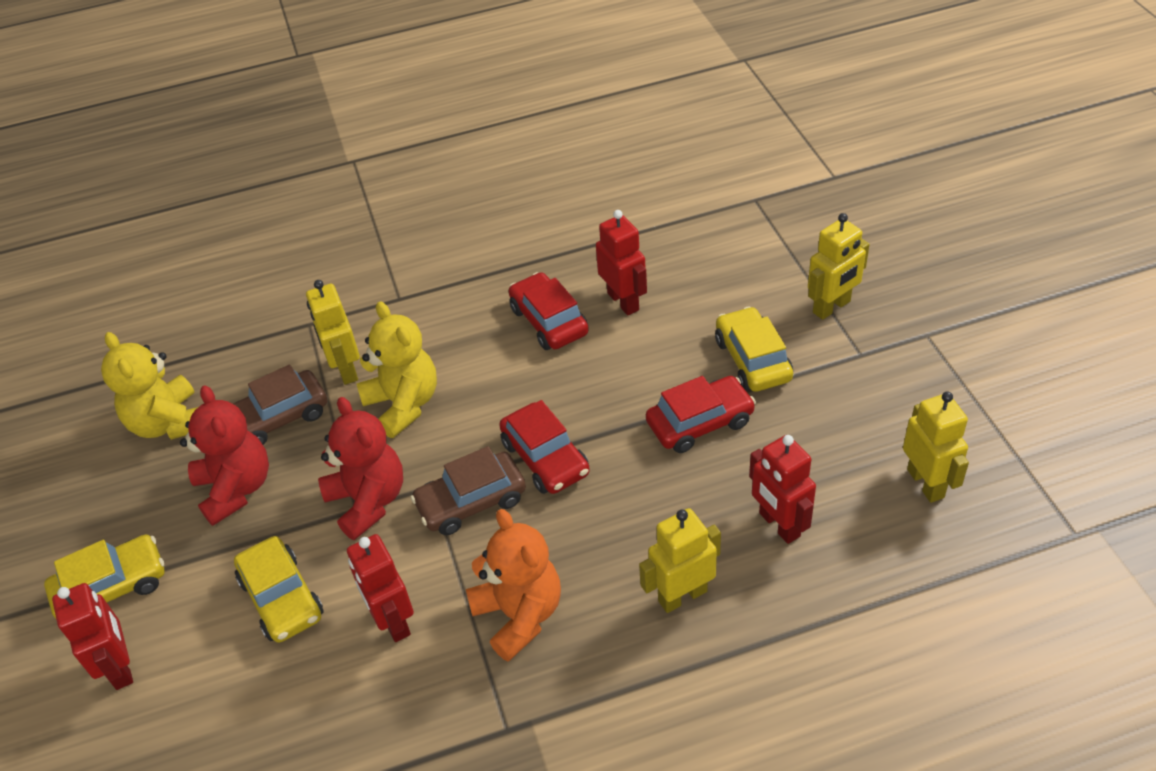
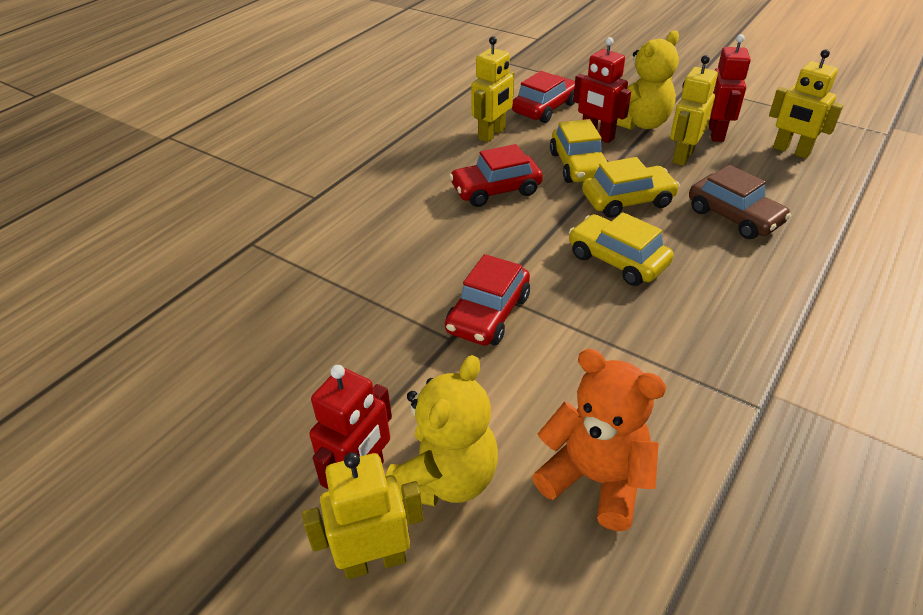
brown car: [233,364,327,445] [411,446,526,535] = 2 -> [689,165,791,239] = 1
red robot: [52,583,133,690] [347,534,414,642] [596,210,647,315] [749,435,816,544] = 4 -> [309,365,392,490] [573,37,631,143] [709,34,751,142] = 3
red teddy bear: [180,385,269,526] [318,397,403,540] = 2 -> none = 0

